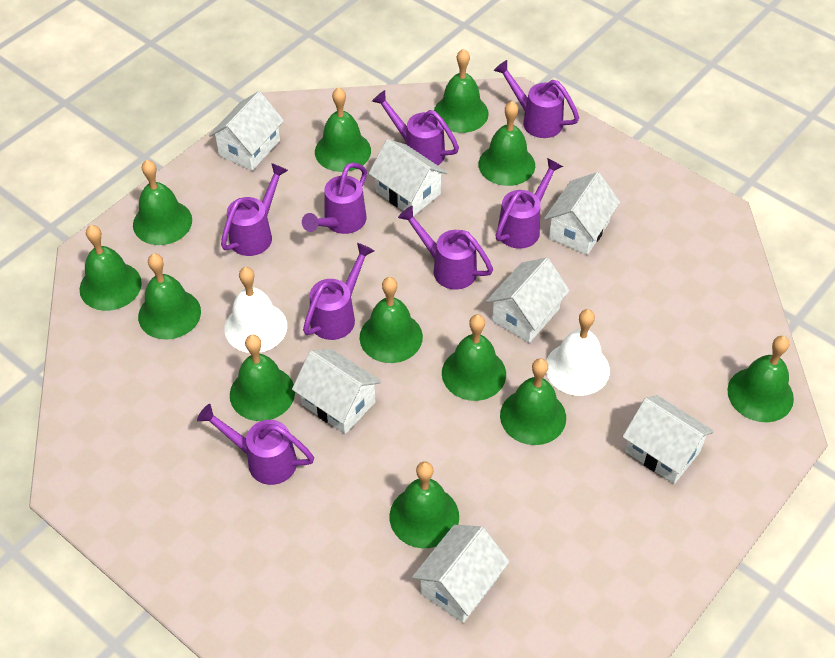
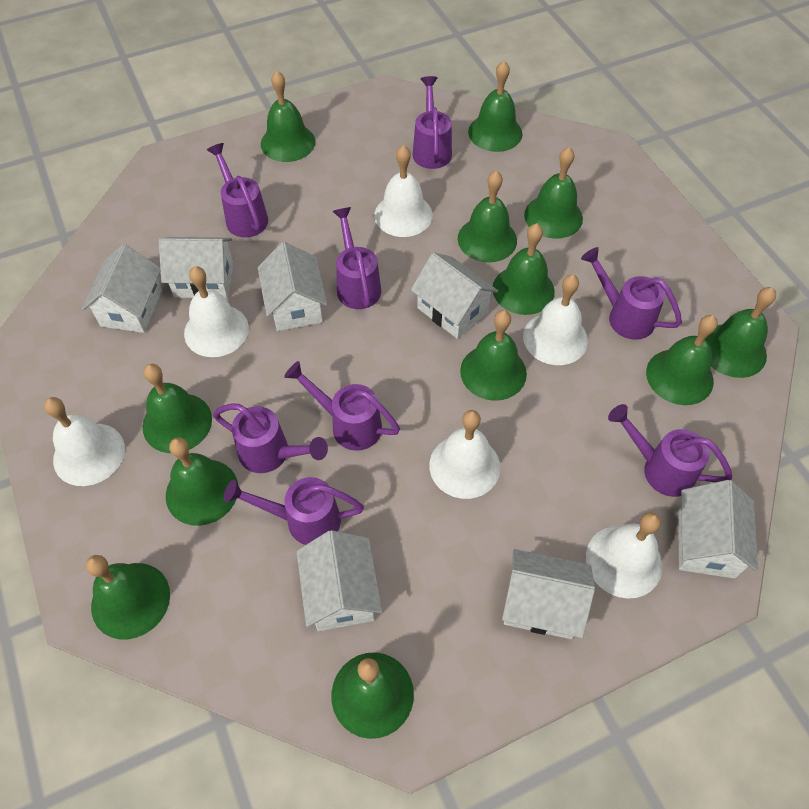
white bell: [224,267,287,353] [546,309,610,396] = 2 -> [44,397,125,486] [184,266,249,357] [374,145,433,237] [429,410,500,499] [523,274,588,365] [586,512,662,599] = 6

